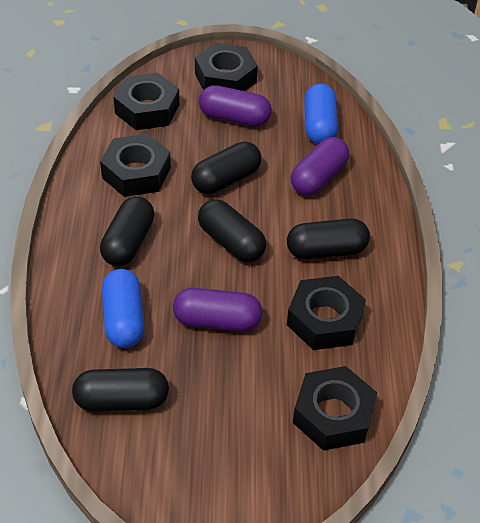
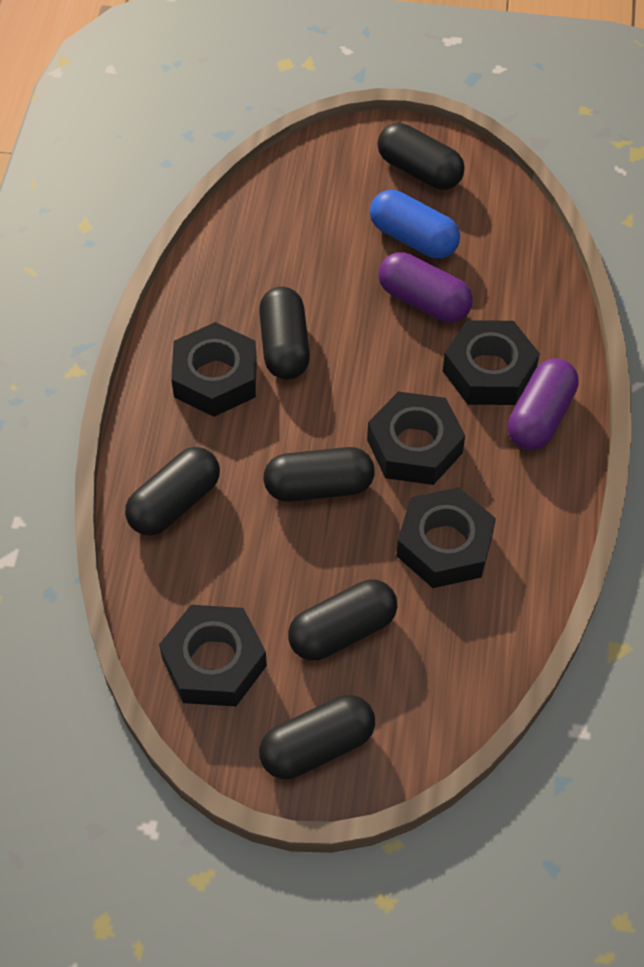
black capsule: [72,368,169,412] [100,196,155,266] [191,141,262,194] [198,199,266,262] [287,218,370,260] = 5 -> [125,447,220,536] [259,287,310,380] [259,695,375,779] [263,447,375,502] [288,579,397,660] [378,123,465,190] = 6
blue capsule: [102,269,144,348] [304,84,338,144] = 2 -> [370,190,460,259] = 1
purple capsule: [173,288,262,332] [199,85,272,127] [291,137,349,196] = 3 -> [378,252,473,322] [507,358,579,450] = 2

